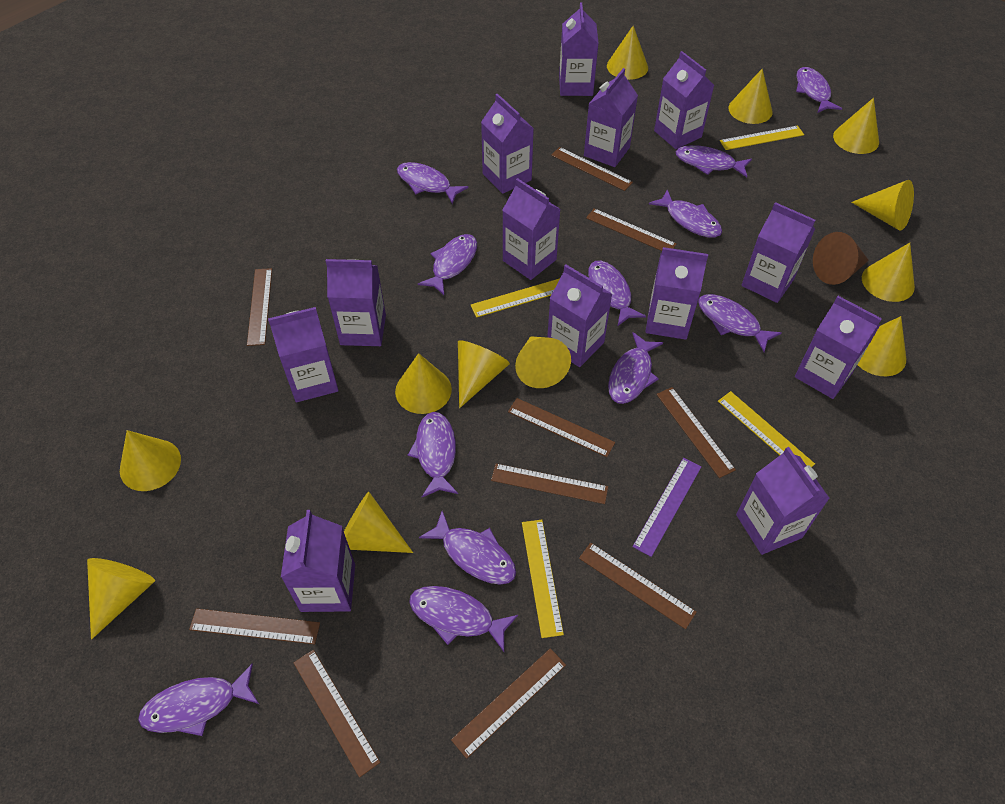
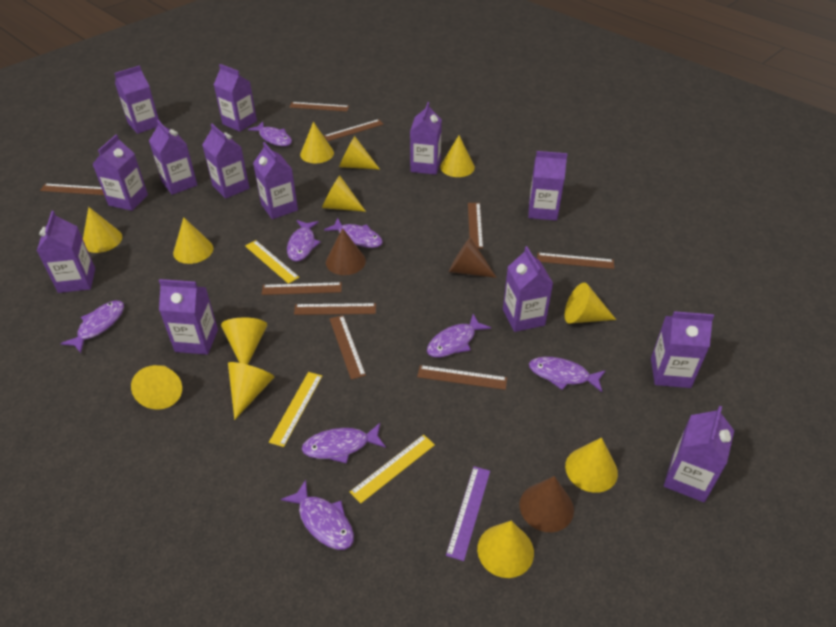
brown cone: [813,232,869,285] = 1 -> [326,228,366,275] [449,237,497,278] [519,476,574,532] = 3
brown ruler: [189,608,320,644] [247,268,272,346] [293,650,380,778] [451,648,566,759] [491,464,608,504] [508,398,615,457] [551,147,633,191] [579,543,697,629] [586,208,676,251] [656,387,736,478] = 10 -> [40,183,104,195] [262,282,342,295] [289,102,349,112] [294,303,376,315] [324,119,384,141] [329,315,366,380] [417,365,507,390] [468,203,483,249] [537,253,614,269] = 9
purple fish: [138,664,259,736] [397,162,469,204] [408,412,458,497] [409,586,518,652] [418,234,477,295] [419,511,516,584] [588,261,646,326] [608,332,663,404] [649,190,722,238] [676,145,752,178] [698,294,782,352] [796,67,842,113] = 12 -> [60,300,124,353] [248,122,292,146] [281,480,354,550] [287,220,321,262] [301,423,386,464] [324,218,383,248] [427,314,491,358] [529,357,606,392] = 8
yellow ruler: [470,278,560,318] [522,520,564,638] [718,391,815,467] [720,126,804,150] = 4 -> [245,240,299,284] [269,372,322,447] [350,435,435,504] = 3

